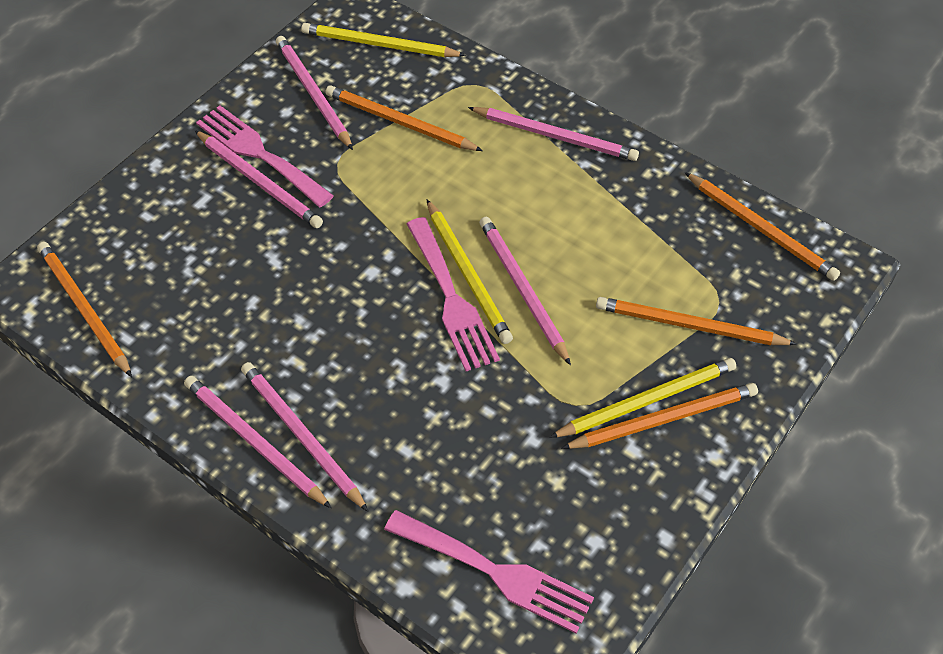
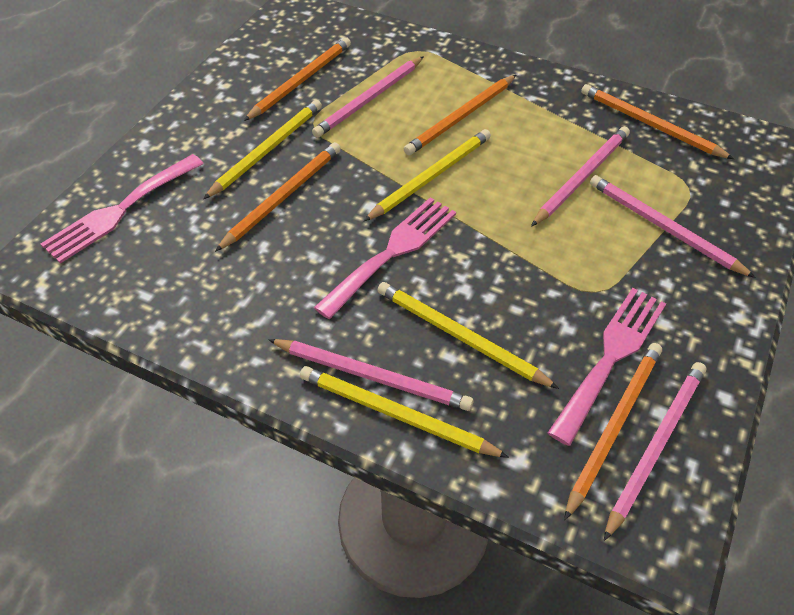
pink pencil: [184,376,331,508] [194,130,323,228] [241,362,368,511] [276,36,353,150] [468,107,639,161] [479,217,571,365] = 6 -> [268,339,473,411] [312,56,424,138] [531,127,630,227] [590,175,756,278] [604,362,706,541] = 5
yellow pencil: [301,23,466,57] [427,200,513,344] [549,358,736,438] = 3 -> [203,100,322,199] [300,366,509,458] [364,129,491,221] [377,282,559,389] = 4

